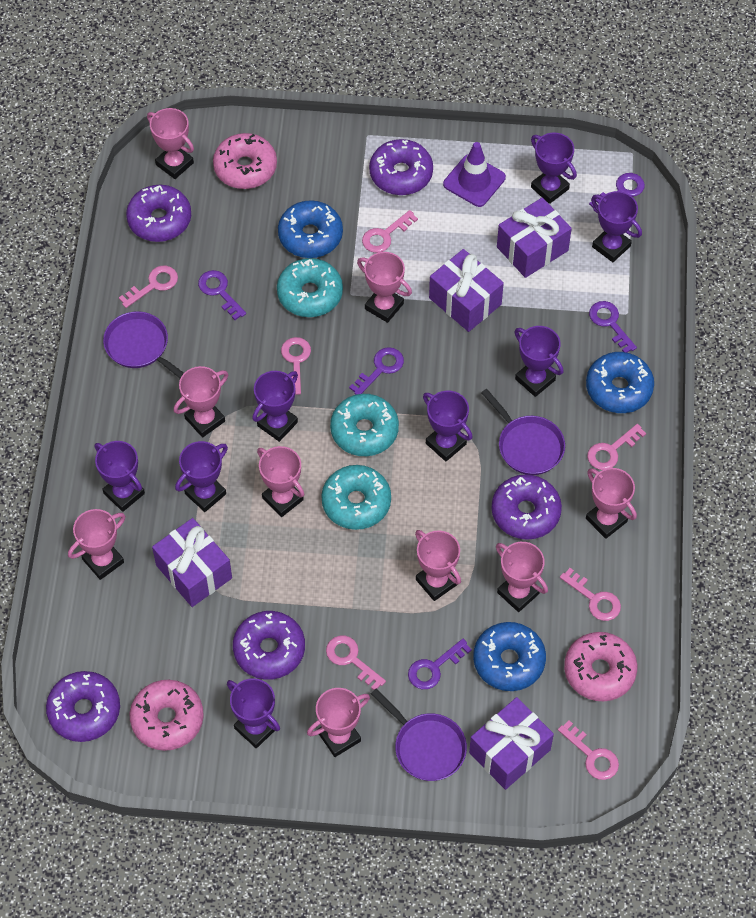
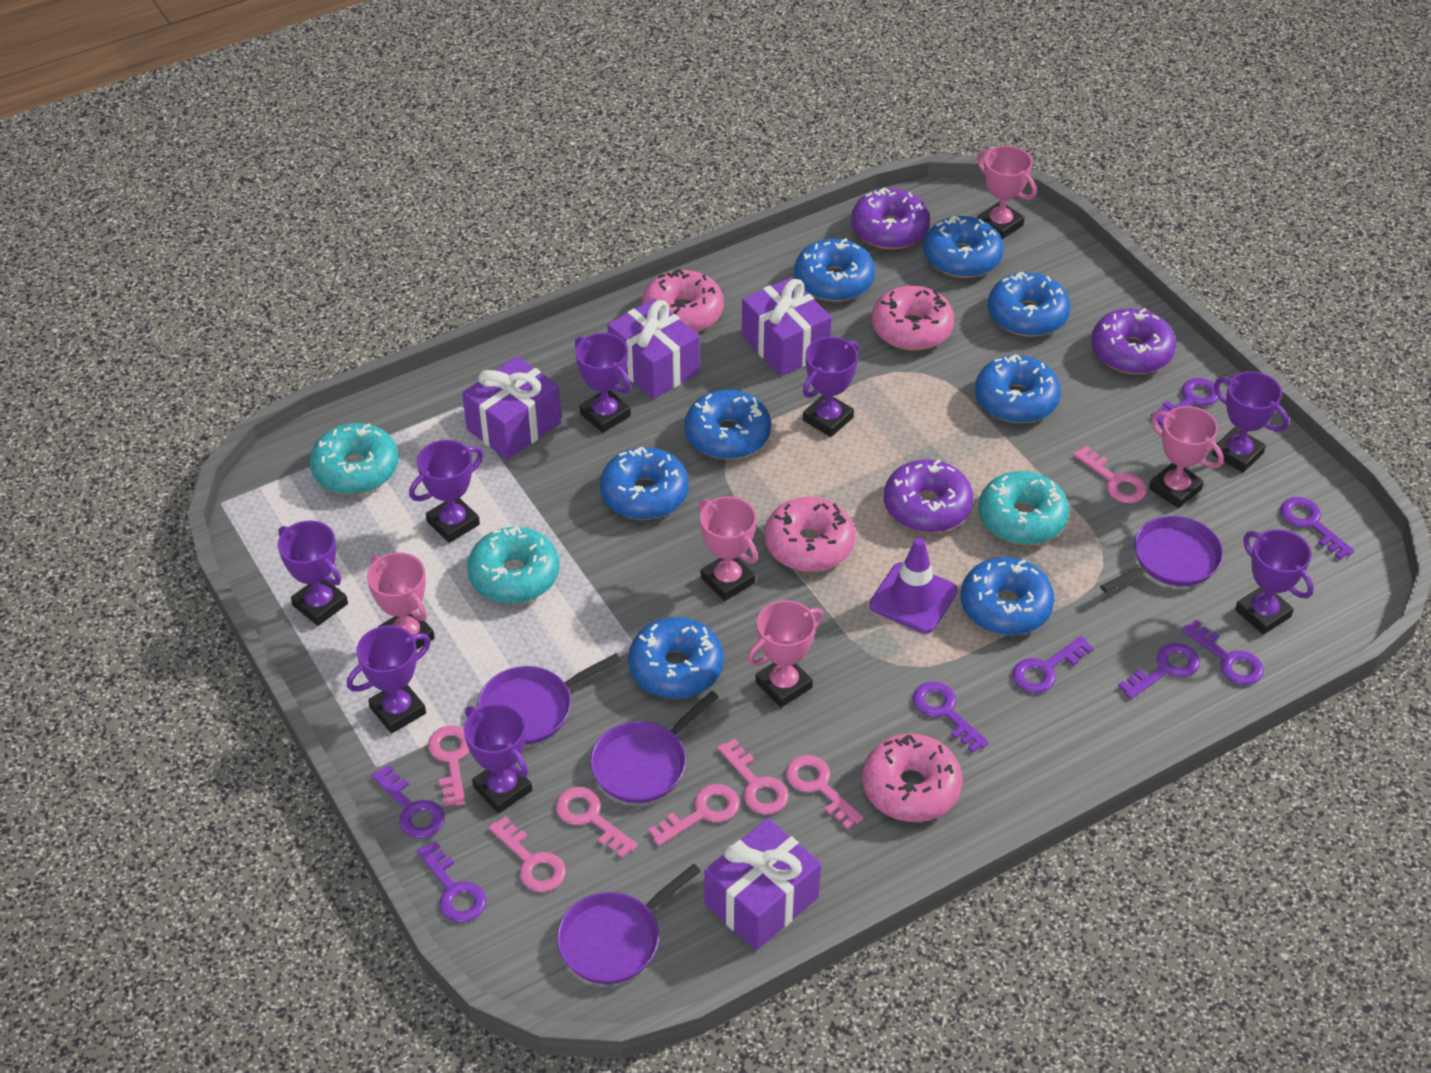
blue donut: [278,200,343,258] [473,622,546,691] [586,352,654,413] = 3 -> [600,447,689,520] [628,617,724,699] [684,390,771,459] [794,238,875,302] [923,216,1004,278] [960,557,1055,635] [975,354,1061,423] [988,272,1070,337] = 8
pink donut: [130,680,204,751] [213,133,277,189] [564,632,637,701] = 3 -> [642,269,724,332] [765,497,855,572] [862,734,963,822] [872,286,955,350] = 4
pink trophy: [68,509,125,580] [147,108,194,179] [174,366,228,437] [257,446,304,517] [307,688,370,757] [357,252,412,323] [415,530,461,601] [496,542,548,612] [586,468,637,539] = 9 -> [367,552,435,649] [699,496,758,601] [747,600,823,708] [977,146,1037,239] [1149,406,1224,508] = 5
purple donut: [46,671,120,742] [126,185,191,242] [233,611,305,680] [369,139,433,195] [491,474,562,540] = 5 -> [851,188,930,249] [884,459,973,533] [1091,308,1176,374] = 3
purple key: [198,270,246,320] [349,347,404,395] [408,639,472,689] [589,173,645,213] [589,301,637,353] = 5 -> [371,765,445,839] [417,841,486,923] [913,681,989,753] [1012,636,1094,693] [1118,643,1200,699] [1151,378,1219,426] [1181,620,1264,685] [1280,497,1354,560] = 8
purple pan: [103,311,184,379] [371,689,467,781] [481,389,565,475] = 3 -> [477,653,621,745] [557,864,701,984] [590,691,719,803] [1100,516,1223,593] = 4

